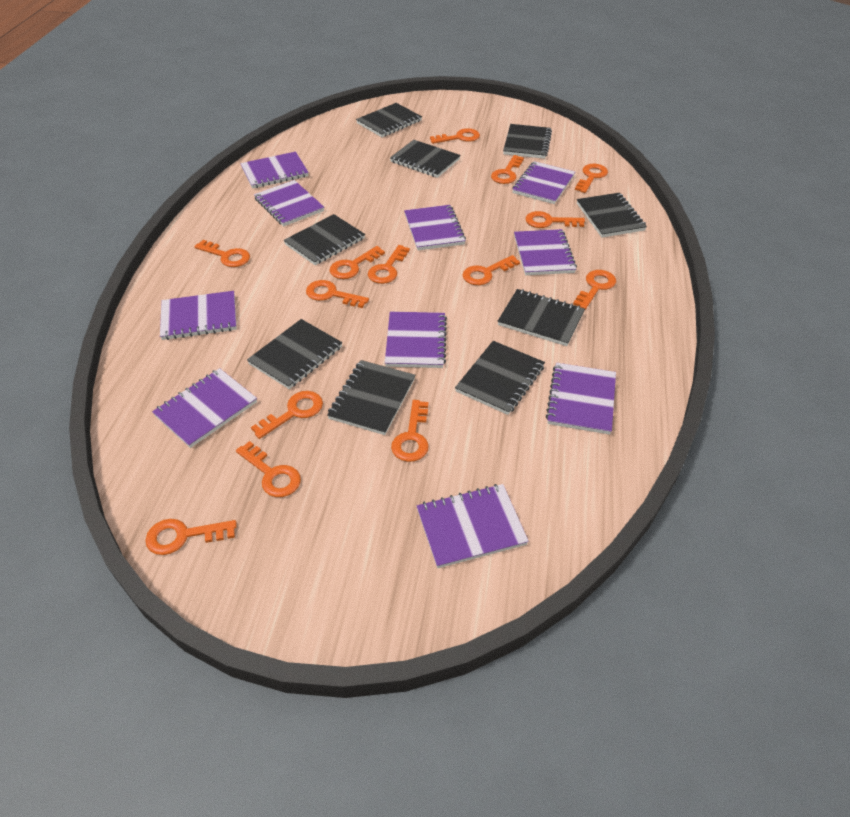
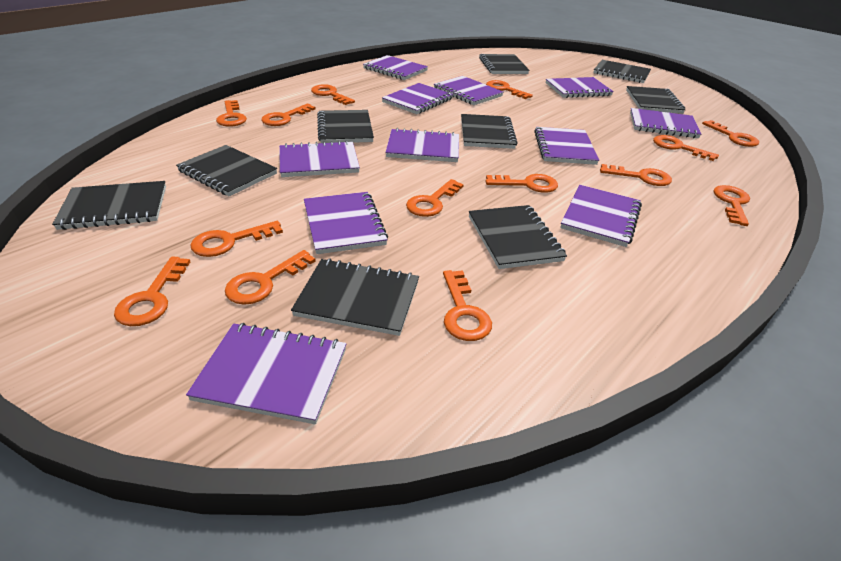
purple notebook: [152,368,257,448] [160,291,237,340] [240,152,309,188] [254,180,324,226] [385,312,447,368] [404,205,466,250] [417,484,529,568] [512,161,575,204] [514,229,577,275] [546,363,616,434] = 10 -> [186,323,347,424] [279,140,360,177] [304,192,388,254] [363,55,428,80] [382,83,453,114] [385,128,459,162] [434,76,503,105] [534,127,599,165] [546,77,614,98] [560,185,642,247] [630,108,701,138] = 11

